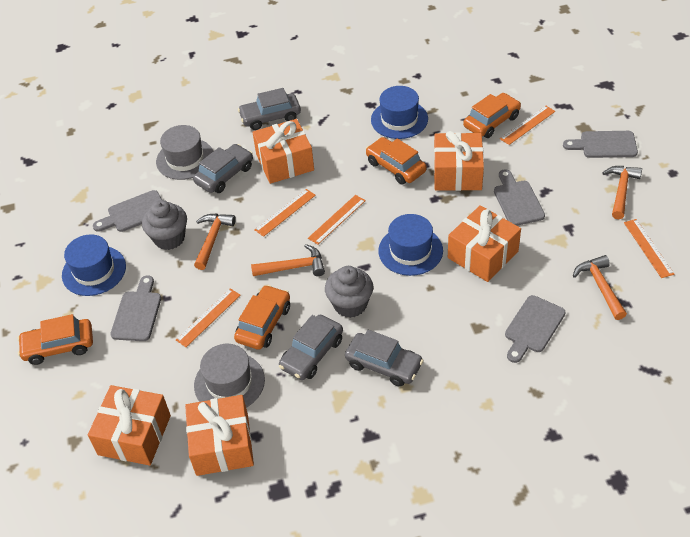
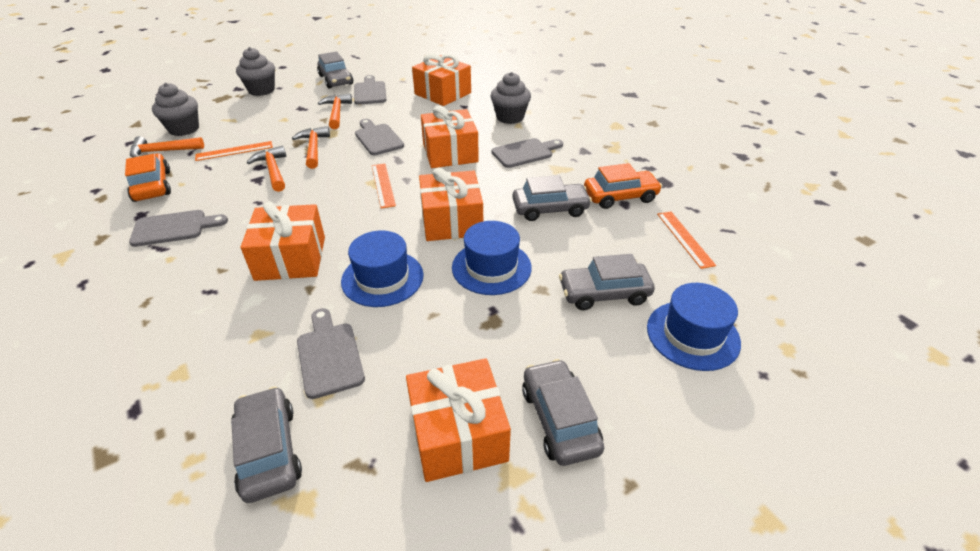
grey car: [193,144,253,193] [238,88,301,130] [279,314,343,380] [345,330,424,387] = 4 -> [231,386,302,503] [317,51,353,89] [512,175,592,221] [522,359,604,466] [559,254,655,310] = 5
grey cupcake: [142,200,187,250] [325,266,373,318] = 2 -> [152,83,199,136] [236,47,275,96] [491,72,531,124] = 3
grey hat: [156,125,213,180] [194,344,265,408] = 2 -> none = 0
orange car: [17,314,93,365] [234,285,290,350] [366,137,427,185] [463,93,521,138] = 4 -> [125,153,171,202] [584,163,662,209] = 2
orange ruler: [176,288,241,347] [254,189,316,237] [308,195,366,245] [500,106,555,145] [624,219,674,278] = 5 -> [195,141,273,161] [372,164,396,209] [657,212,716,269] = 3

